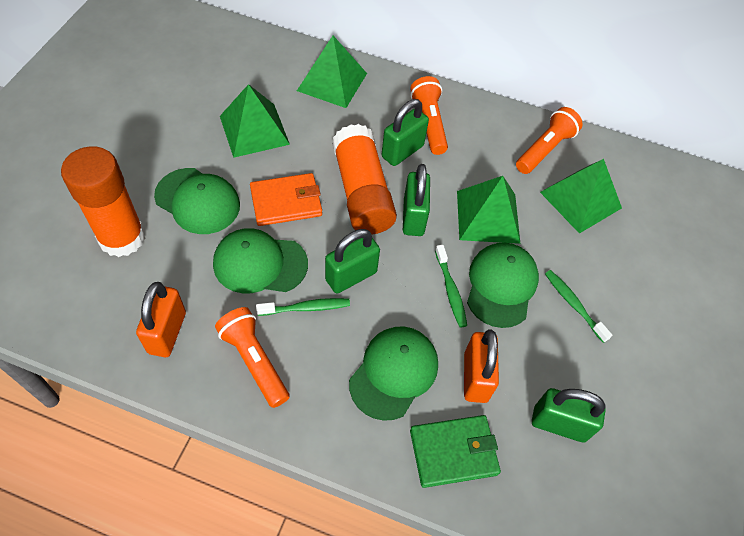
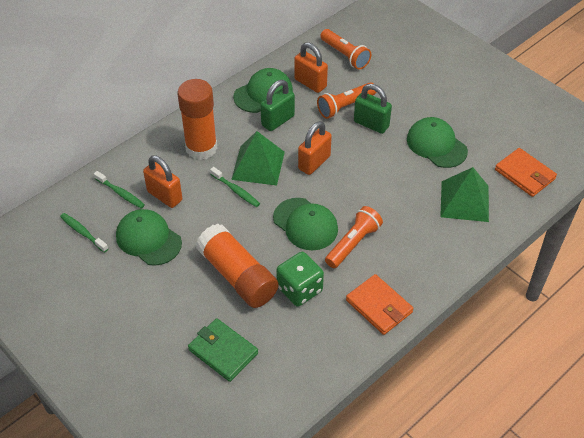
green dice: none = 0 -> [276,252,324,307] = 1
green padlock: [325,229,380,293] [381,99,429,166] [403,164,430,236] [532,388,606,442] = 4 -> [260,80,295,131] [354,84,392,134] = 2
green pyramid: [220,84,290,158] [297,36,367,108] [457,176,520,244] [540,159,622,234] = 4 -> [231,131,285,186] [440,167,489,222] = 2
orange padlock: [136,282,186,357] [464,329,499,403] = 2 -> [143,155,182,208] [294,42,328,93] [298,121,332,175] = 3
orange wallet: [250,173,322,226] = 1 -> [346,274,414,335] [495,148,557,197] = 2

